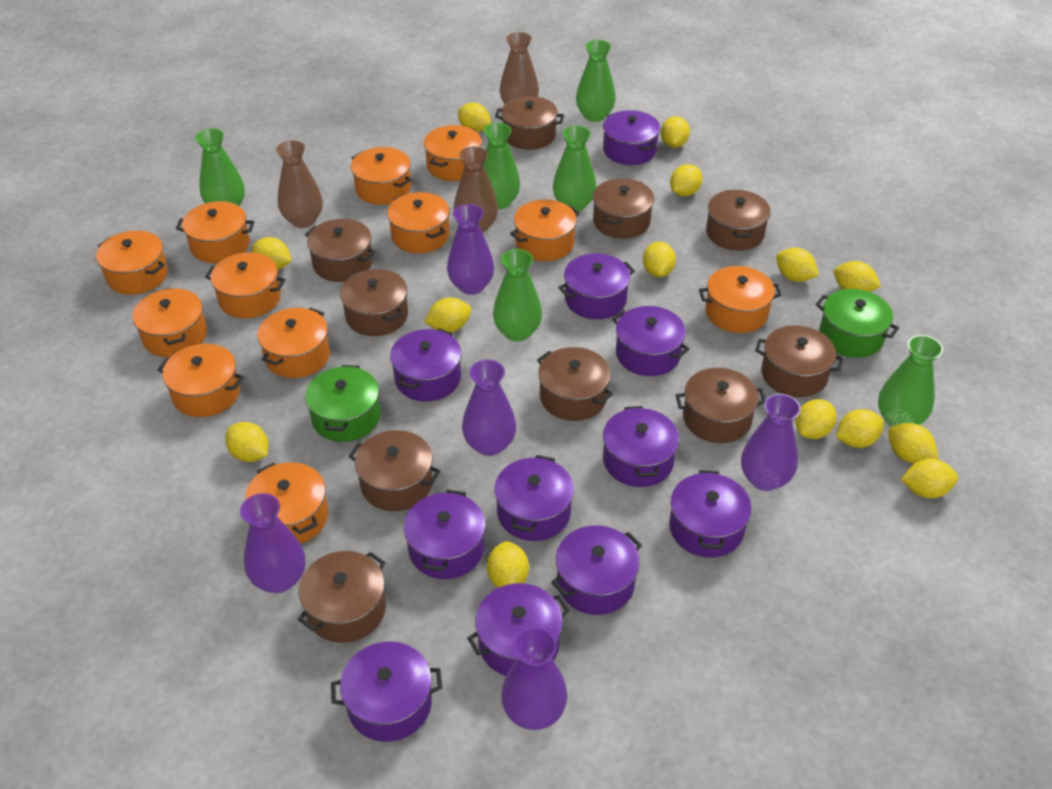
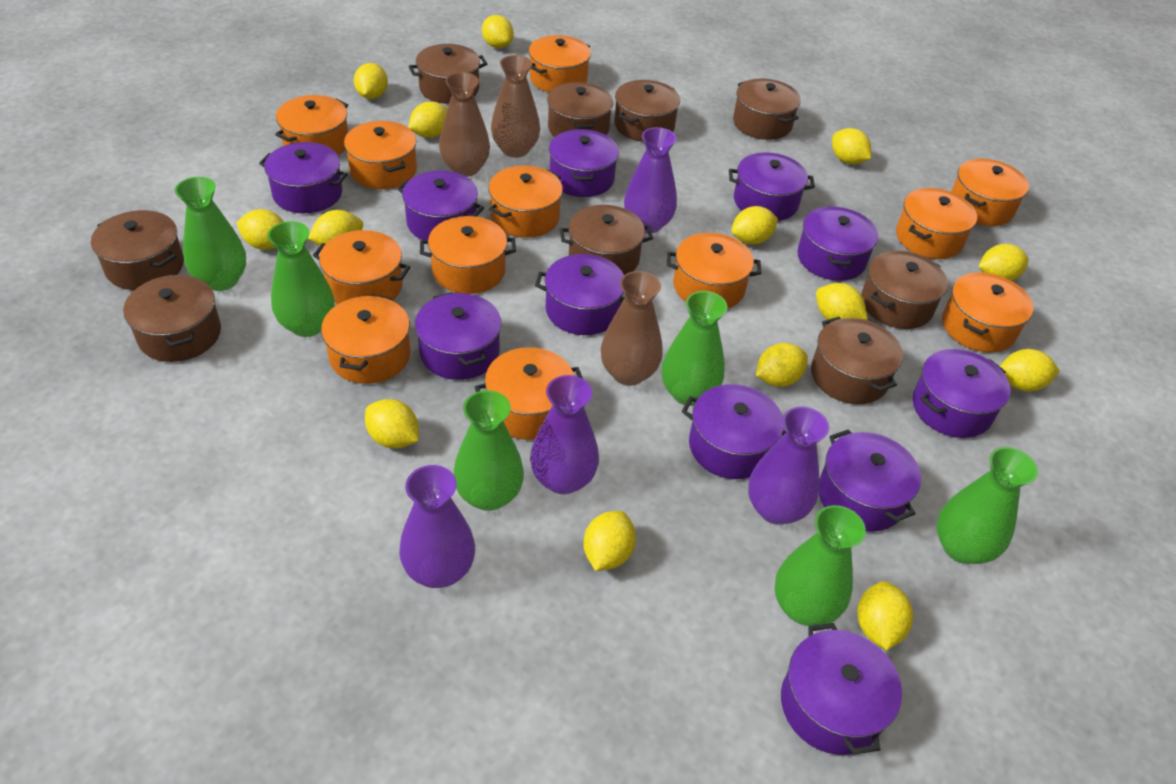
brown pot: [298,551,386,643] [305,219,376,282] [340,269,408,336] [349,430,440,511] [495,96,564,150] [537,347,613,421] [593,179,654,239] [675,368,766,443] [706,190,771,251] [755,325,843,397] = 10 -> [91,210,184,290] [123,274,221,362] [409,44,487,104] [547,82,613,137] [560,205,653,275] [614,80,680,142] [733,79,801,140] [811,317,903,404] [861,251,948,329] = 9
green pot: [305,365,380,442] [816,289,899,358] = 2 -> none = 0
purple vase: [240,493,305,593] [447,204,494,295] [462,360,516,456] [501,627,567,730] [741,394,801,491] = 5 -> [399,465,475,588] [530,375,599,494] [624,127,677,233] [748,406,829,525] = 4

